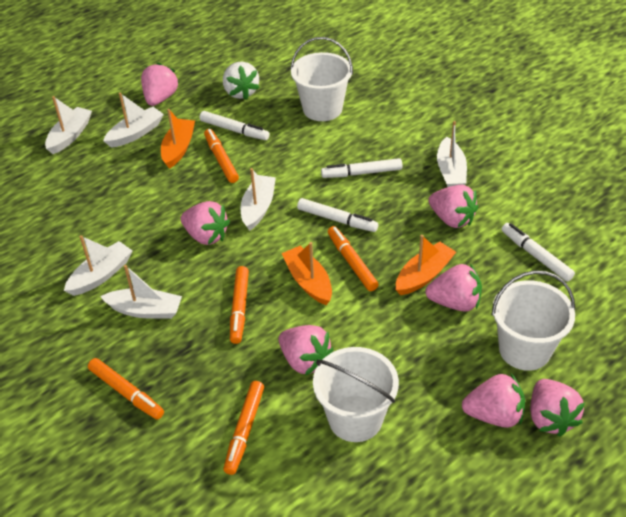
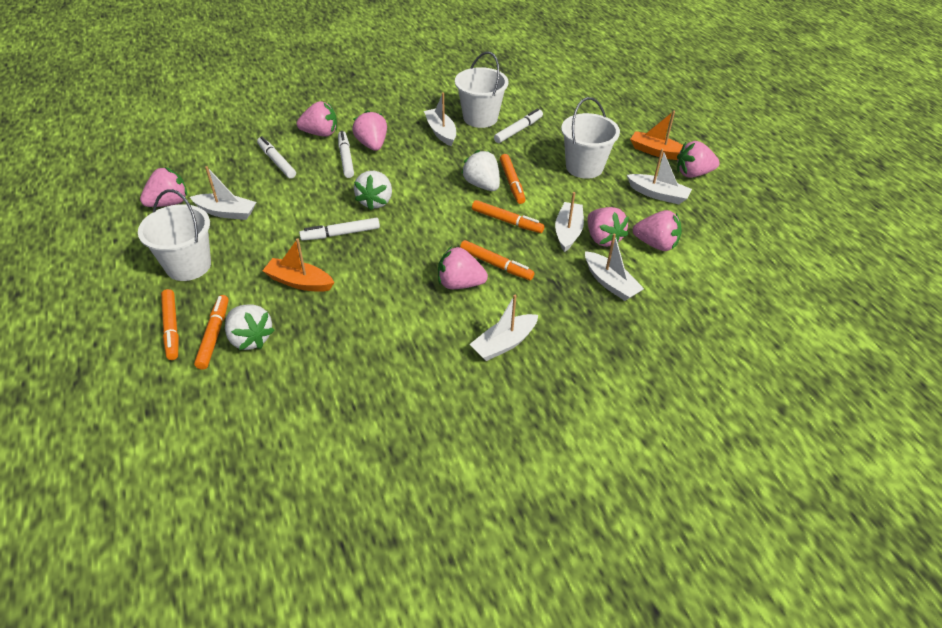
orange boat: [161,109,195,169] [282,242,332,305] [396,235,456,295] = 3 -> [262,238,335,292] [630,111,683,160] = 2
white strawberry: [223,62,260,100] = 1 -> [225,304,275,350] [354,171,392,210] [461,150,500,191] = 3

